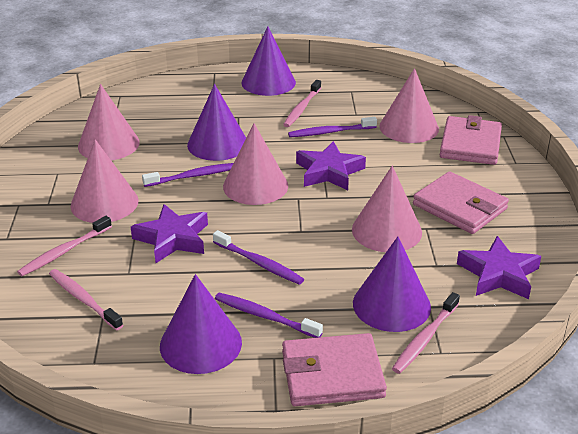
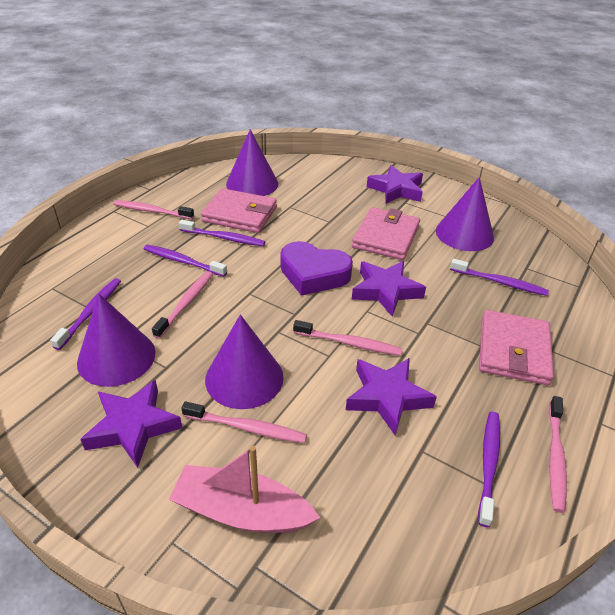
pink boat: none = 0 -> [169,446,320,533] = 1
pink cone: [70,139,139,223] [78,84,140,160] [223,123,288,205] [352,166,422,252] [379,68,439,143] = 5 -> none = 0
pink toothbrush: [17,216,112,276] [49,269,123,331] [283,80,321,127] [392,292,460,374] = 4 -> [113,200,194,219] [152,271,213,339] [181,401,307,443] [293,320,402,356] [549,396,567,513] = 5
purple heart: none = 0 -> [281,241,353,296] = 1
purple star: [131,204,208,263] [296,141,366,190] [457,236,541,299] = 3 -> [80,380,182,468] [346,358,437,436] [352,261,426,317] [367,165,423,204] = 4
purple toothbrush: [142,163,234,187] [213,230,304,285] [215,293,323,338] [288,117,377,137] = 4 -> [50,278,121,350] [144,245,227,277] [179,220,265,246] [450,259,549,296] [478,412,500,527] = 5

